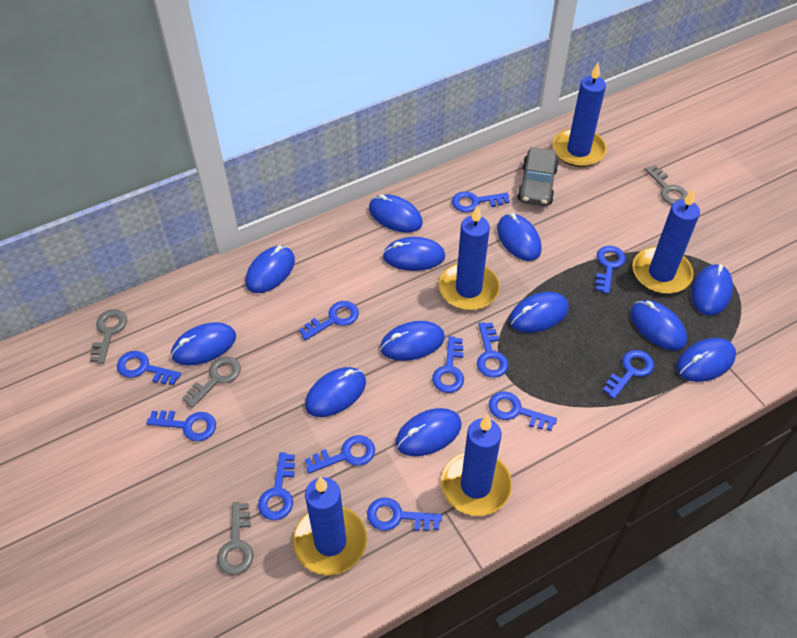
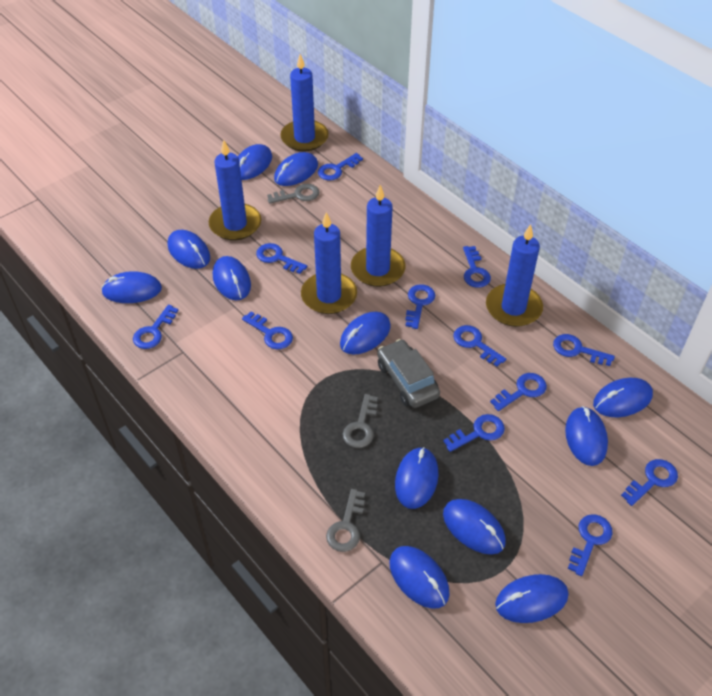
grey key: [90,309,127,364] [182,356,241,408] [217,502,253,575] [644,165,688,205] = 4 -> [267,184,319,204] [326,489,365,552] [343,394,378,448] = 3

